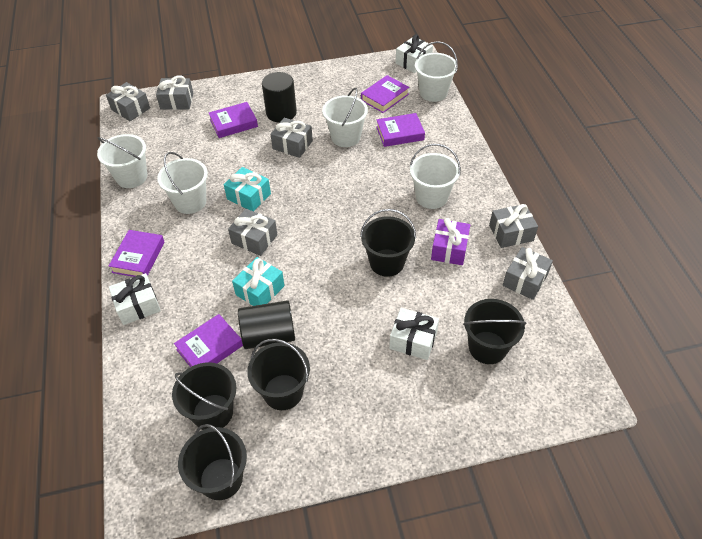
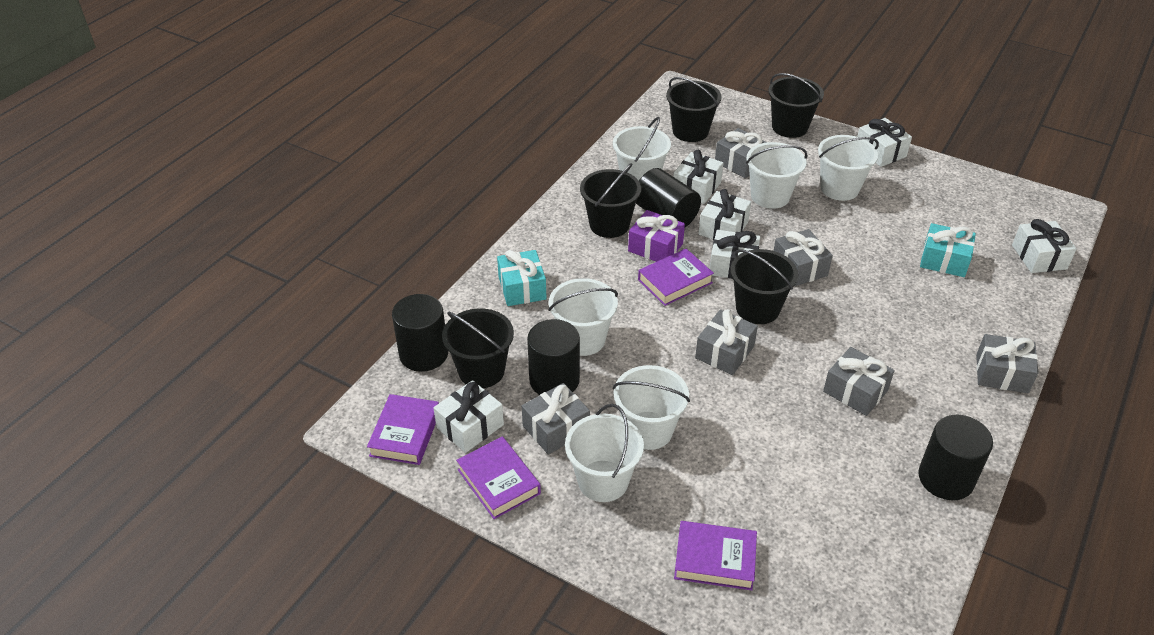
black cylinder: [238,300,295,349] [262,72,297,123] = 2 -> [392,294,448,372] [527,319,580,395] [636,168,701,227] [918,415,993,500] = 4
purple book: [109,230,165,277] [174,314,243,367] [209,102,258,138] [361,75,409,113] [376,113,425,147] = 5 -> [367,394,439,465] [456,436,541,519] [638,248,714,306] [674,521,757,590] = 4
white bucket: [97,134,147,188] [157,152,208,214] [322,88,368,147] [410,144,461,209] [415,41,458,102] = 5 -> [548,278,618,356] [565,404,644,502] [613,117,671,181] [613,365,690,450] [746,142,808,209] [818,135,879,201] = 6
white gift: [109,273,161,325] [389,308,439,360] [396,34,433,73] = 3 -> [434,380,504,453] [673,150,723,204] [698,189,751,240] [710,230,760,279] [857,118,912,167] [1012,219,1077,273] = 6

